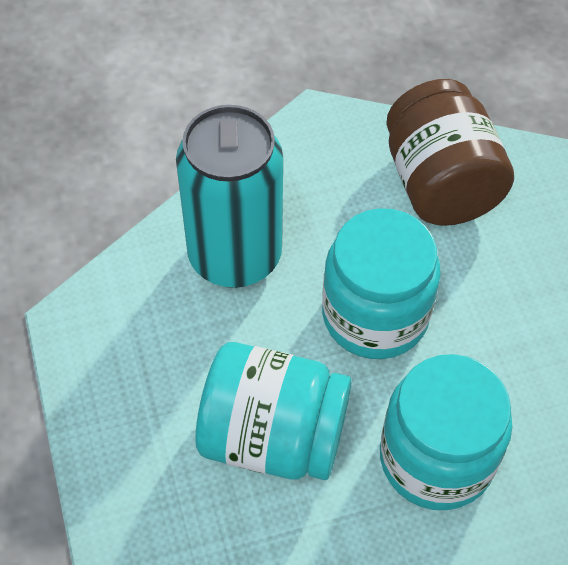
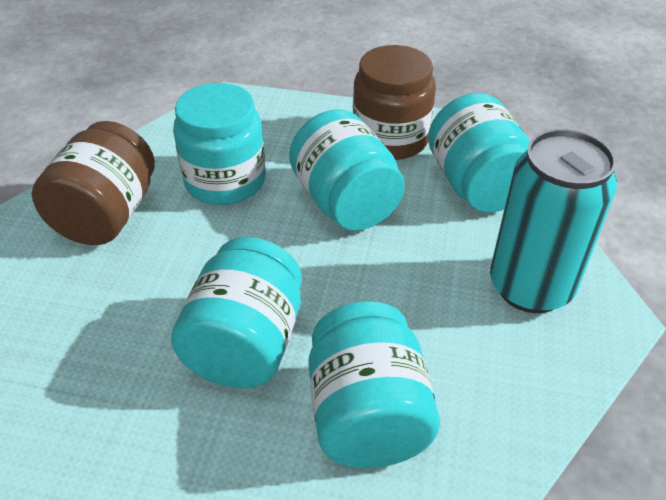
brown jar: [386,79,514,226] = 1 -> [32,121,155,245] [353,45,436,160] = 2
turquoise jar: [196,342,352,480] [322,208,441,359] [380,354,512,510] = 3 -> [171,237,302,388] [173,83,266,205] [289,109,405,231] [308,301,440,468] [428,93,530,212] = 5

